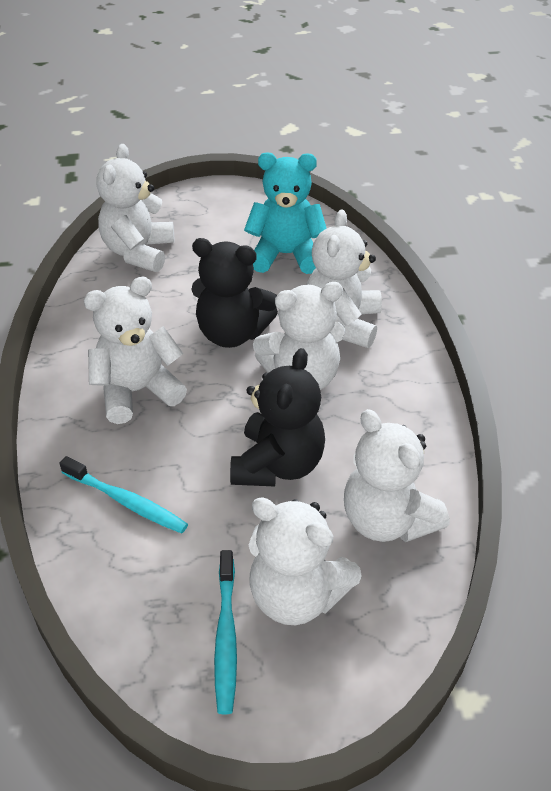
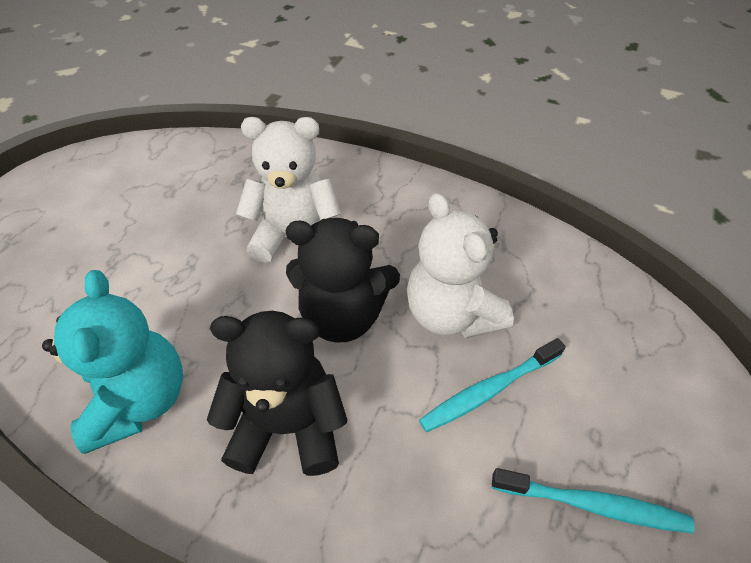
white teddy bear: [84,277,187,424] [96,144,174,272] [248,497,362,625] [253,282,345,390] [306,210,382,348] [344,409,449,542] = 6 -> [236,117,341,263] [407,193,514,338] = 2

